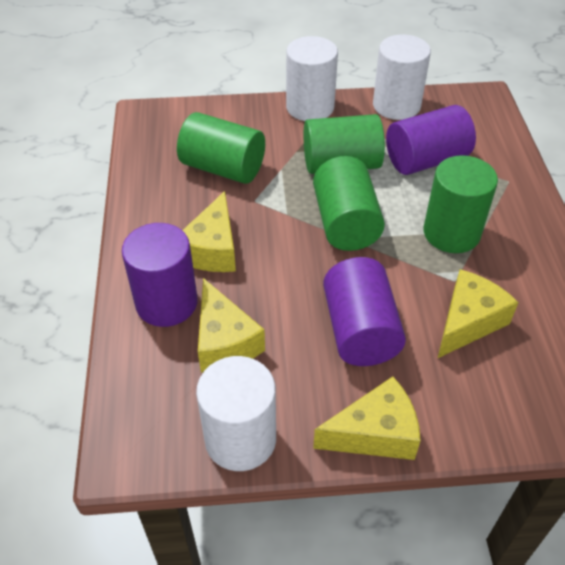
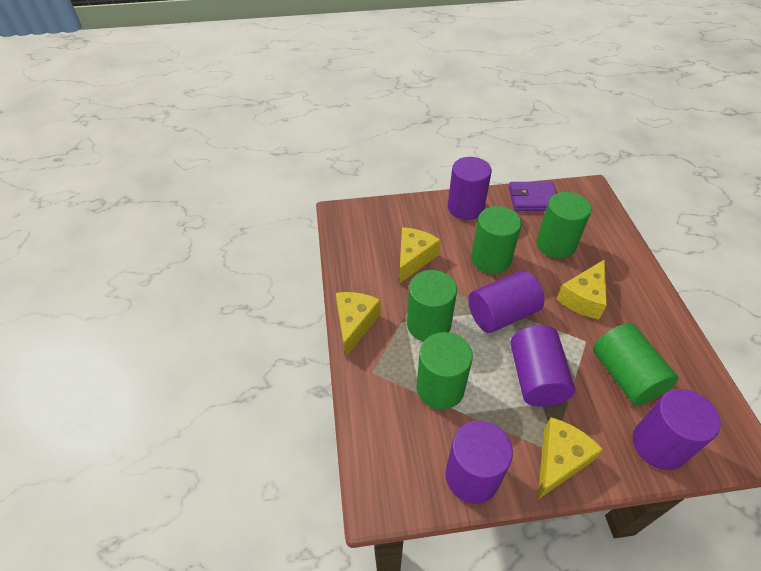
green cylinder: [177,112,265,184] [304,114,385,174] [313,156,385,251] [423,155,498,253] = 4 -> [407,270,457,342] [416,332,473,410] [471,206,522,274] [536,192,592,258] [593,323,678,405] = 5
purple cylinder: [122,223,198,327] [323,257,406,366] [386,105,476,175] = 3 -> [445,420,513,504] [448,157,492,220] [468,270,545,333] [510,325,575,407] [633,389,721,470] = 5
purple wallet: none = 0 -> [509,182,557,211] = 1
white cylinder: [196,356,276,471] [286,36,338,121] [373,34,431,120] = 3 -> none = 0

